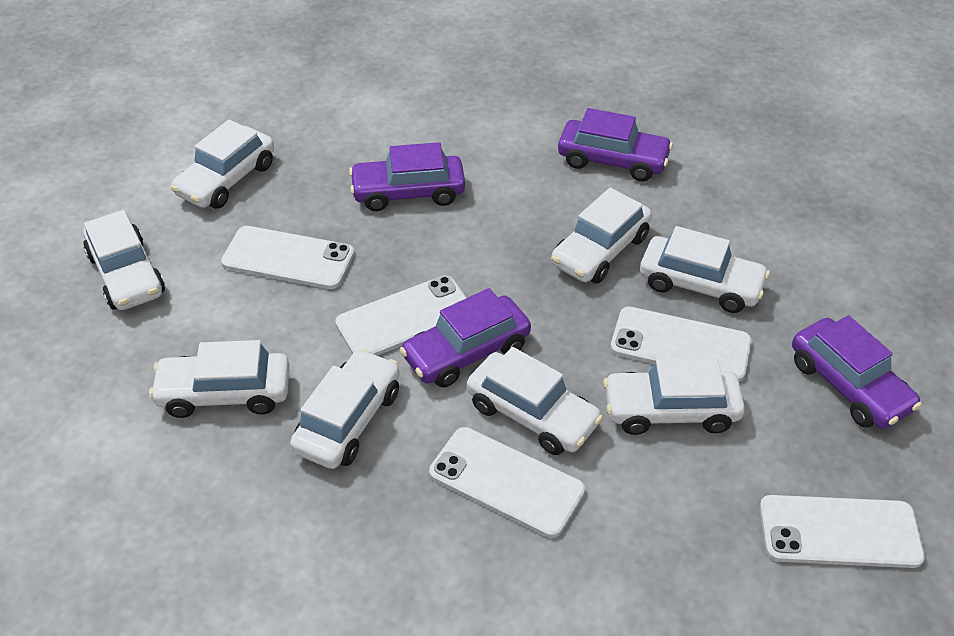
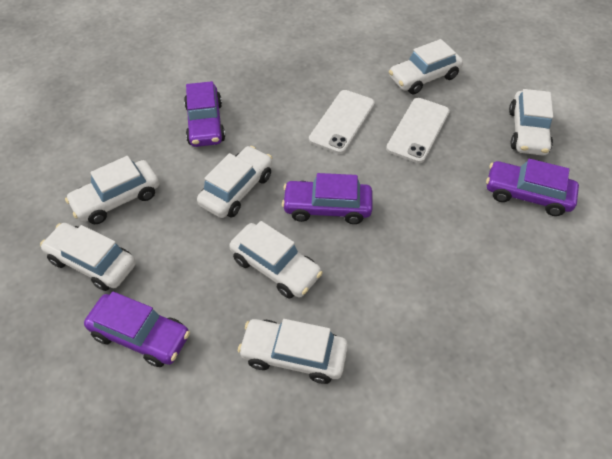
white car: [83,210,165,310] [149,340,290,418] [171,120,274,209] [290,348,400,469] [467,347,603,455] [551,188,652,284] [603,358,745,435] [640,226,770,313] = 8 -> [40,223,136,291] [65,156,159,224] [197,146,272,218] [229,221,323,299] [238,319,348,384] [389,39,463,95] [509,89,553,156] = 7
white phone: [221,226,354,289] [335,276,467,356] [429,427,585,538] [610,307,751,382] [760,495,925,568] = 5 -> [309,90,375,154] [386,98,450,163] = 2

